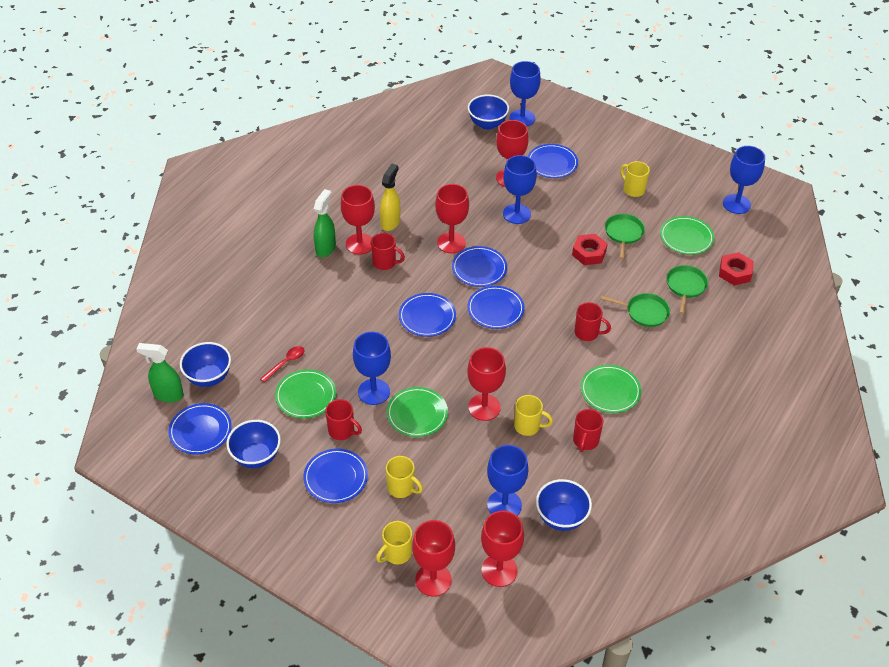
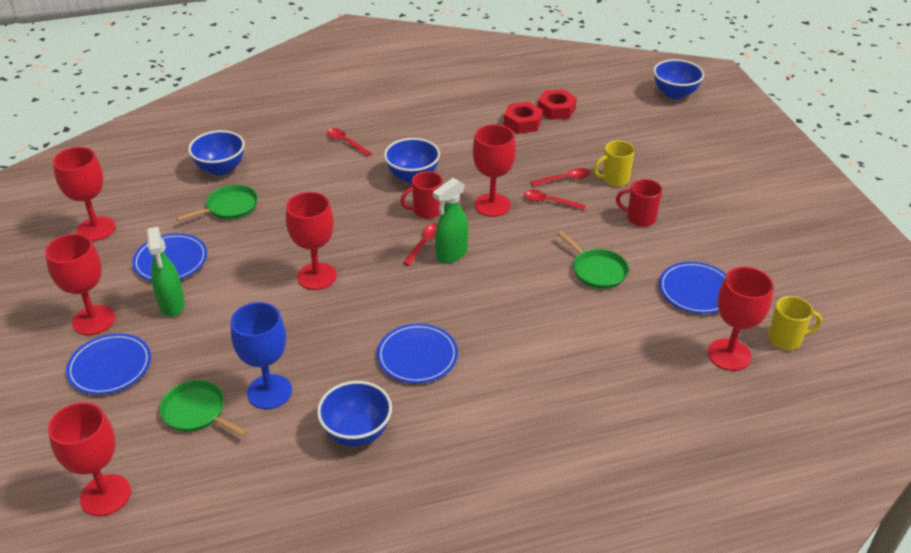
blue goblet: [353,332,391,405] [487,445,529,516] [503,155,537,224] [509,61,541,126] [723,146,765,214] = 5 -> [231,302,292,409] = 1
blue plate: [168,403,232,455] [303,449,368,503] [399,293,456,337] [452,246,507,287] [467,286,525,329] [528,144,578,178] = 6 -> [66,333,151,395] [132,233,207,281] [377,323,458,383] [659,262,726,314] = 4
green plate: [275,369,336,418] [386,387,448,437] [581,365,641,413] [660,216,714,255] = 4 -> none = 0
red mug: [325,399,362,440] [371,233,405,270] [573,409,604,452] [575,302,611,341] = 4 -> [400,171,442,219] [616,179,662,227] = 2
red spoon: [260,346,305,382] = 1 -> [327,128,372,156] [403,223,438,266] [524,190,586,210] [530,168,590,186] = 4
yellow mug: [376,521,412,564] [386,456,423,498] [514,395,553,436] [620,161,650,197] = 4 -> [593,140,635,186] [768,296,822,350] = 2
yellow spray bottle: [380,164,400,231] = 1 -> none = 0

